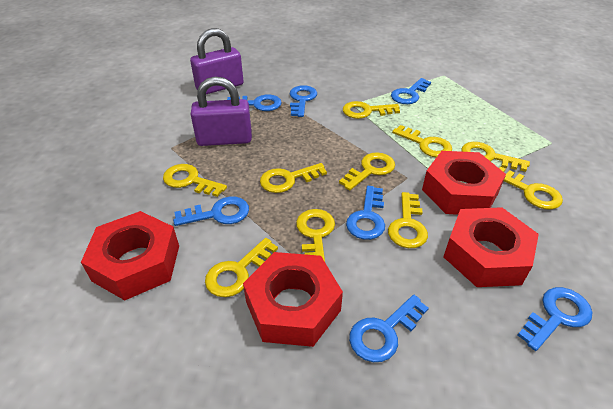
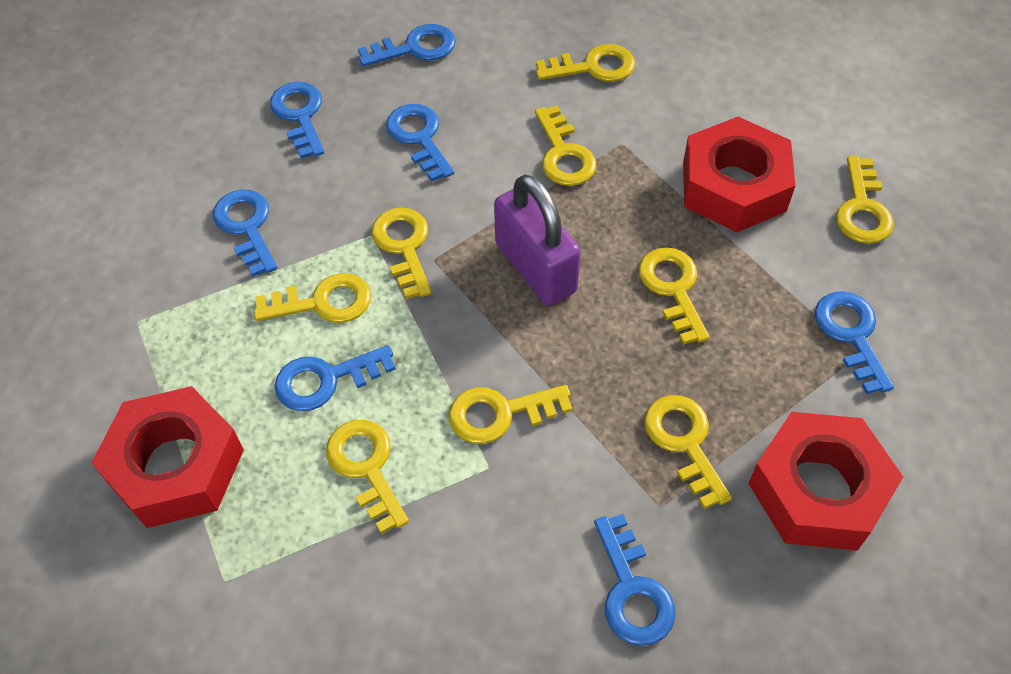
purple padlock: [190,28,244,94] [191,76,252,146] = 2 -> [494,174,581,306] = 1
red nut: [81,211,179,300] [243,252,343,347] [422,151,506,215] [443,207,539,287] = 4 -> [91,386,244,528] [683,117,796,232] [748,412,903,551] = 3
yellow key: [163,164,227,197] [205,238,278,297] [260,163,327,193] [296,209,335,262] [339,152,395,191] [343,101,400,119] [388,192,428,248] [392,125,452,157] [462,142,530,172] [499,167,563,210] = 10 -> [254,273,371,323] [326,420,409,534] [371,207,432,299] [449,385,573,444] [535,106,597,186] [536,44,635,82] [639,247,710,345] [644,395,732,509] [836,156,894,244] = 9

